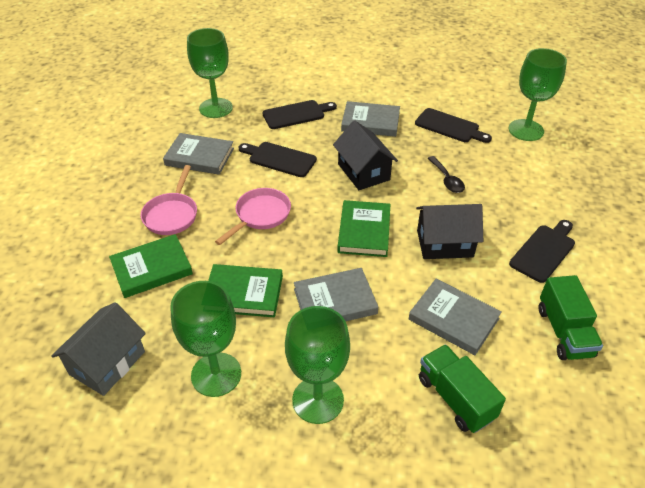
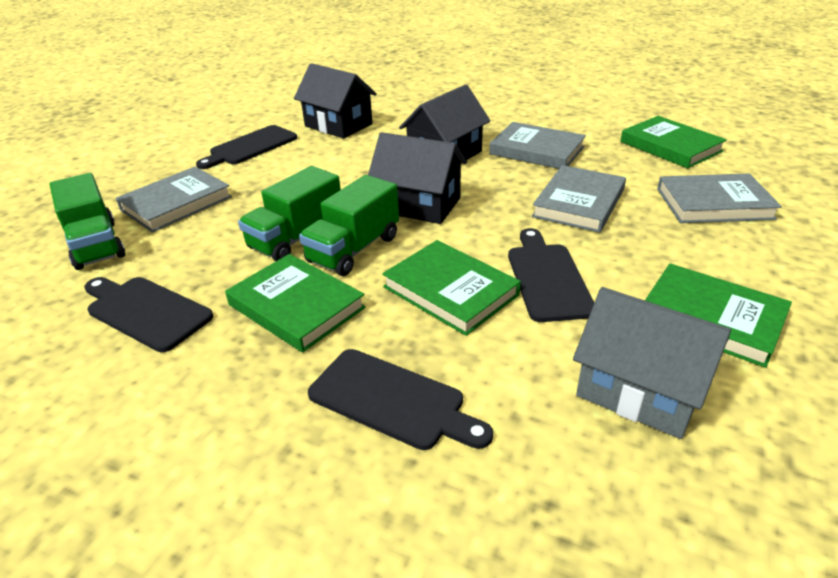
black house: [333,120,398,190] [416,204,483,259] = 2 -> [294,63,377,138] [368,132,467,224] [399,84,490,160] = 3
black spoon: [427,156,465,193] = 1 -> none = 0
green book: [109,234,193,298] [208,264,283,317] [337,200,391,257] = 3 -> [225,254,366,353] [382,240,521,336] [620,116,727,168] [645,263,792,368] = 4
green goblet: [170,281,241,397] [187,28,233,118] [285,306,350,424] [509,48,567,141] = 4 -> none = 0
green truck: [419,344,506,433] [539,275,603,360] = 2 -> [50,173,125,270] [238,166,341,261] [299,175,399,276] = 3
pink pan: [140,165,197,235] [215,188,291,245] = 2 -> none = 0

